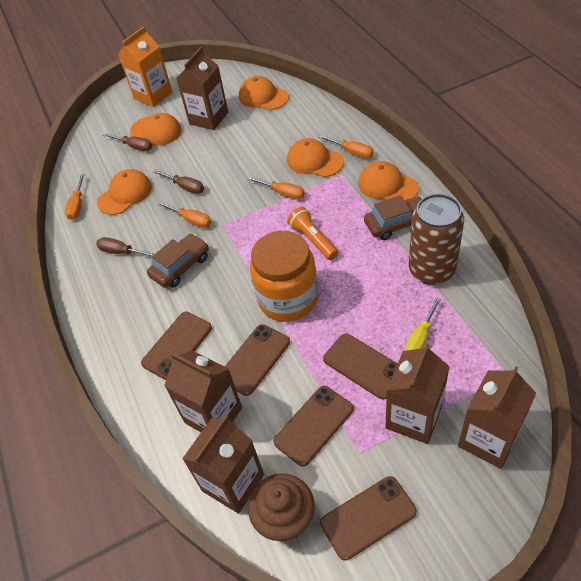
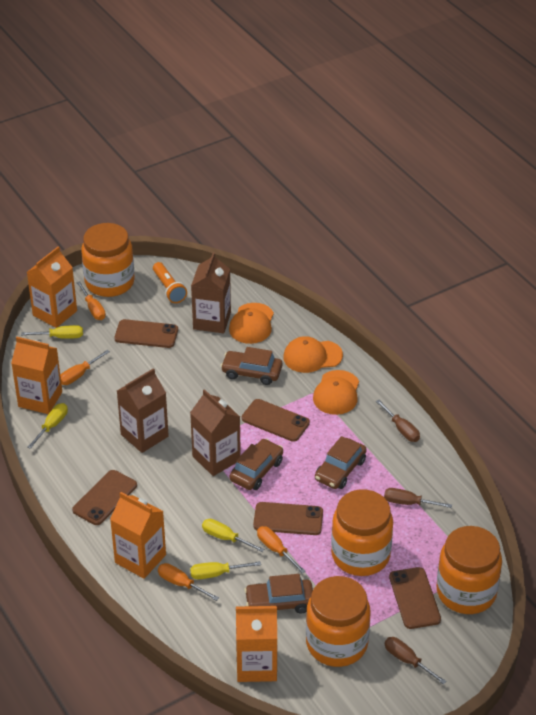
brown can: [409,194,464,285] = 1 -> none = 0
brown car: [147,234,209,288] [364,195,423,240] = 2 -> [221,347,282,385] [230,439,283,490] [244,574,313,614] [315,436,367,489] = 4
brown carton: [164,350,242,432] [176,47,228,130] [182,415,264,514] [385,343,450,444] [458,366,536,469] = 5 -> [117,368,169,453] [190,389,241,476] [191,252,231,333] = 3
brown cupcake: [248,473,315,541] = 1 -> none = 0
orange cap: [97,169,152,215] [130,113,182,146] [239,76,289,110] [287,138,344,177] [358,161,419,201] = 5 -> [229,303,274,344] [283,336,343,373] [313,370,359,415] = 3
orange carton: [118,26,172,107] = 1 -> [11,337,62,414] [27,246,77,328] [110,492,166,579] [236,606,277,682] = 4
orange jar: [250,231,318,322] = 1 -> [81,223,135,297] [306,576,371,667] [331,489,393,576] [436,526,502,614] = 4
yellow screwdriver: [404,298,441,351] = 1 -> [21,325,83,339] [27,403,68,449] [190,561,261,579] [202,519,264,552] = 4

